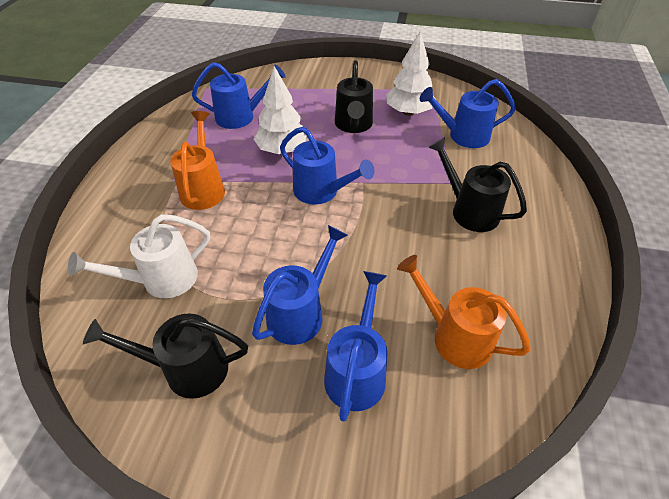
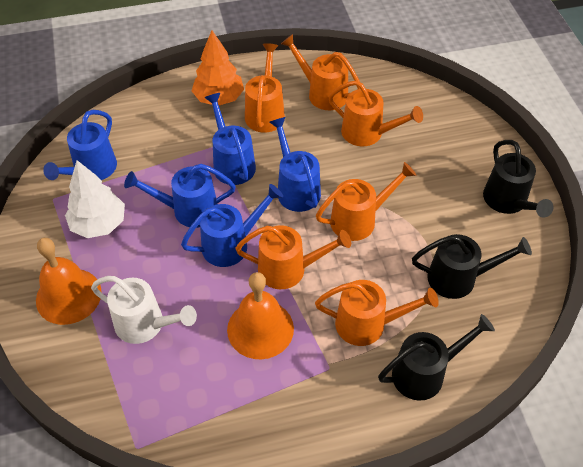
orange bell: none = 0 -> [36,238,102,325] [227,272,294,359] = 2
orange tree: none = 0 -> [192,30,244,105] = 1
orange watering can: [170,111,225,210] [397,255,531,369] = 2 -> [236,225,351,289] [245,43,285,133] [281,34,360,110] [315,280,439,346] [316,162,416,241] [328,80,423,146] = 6
white tree: [254,66,309,154] [386,31,436,116] = 2 -> [65,160,125,238] = 1

